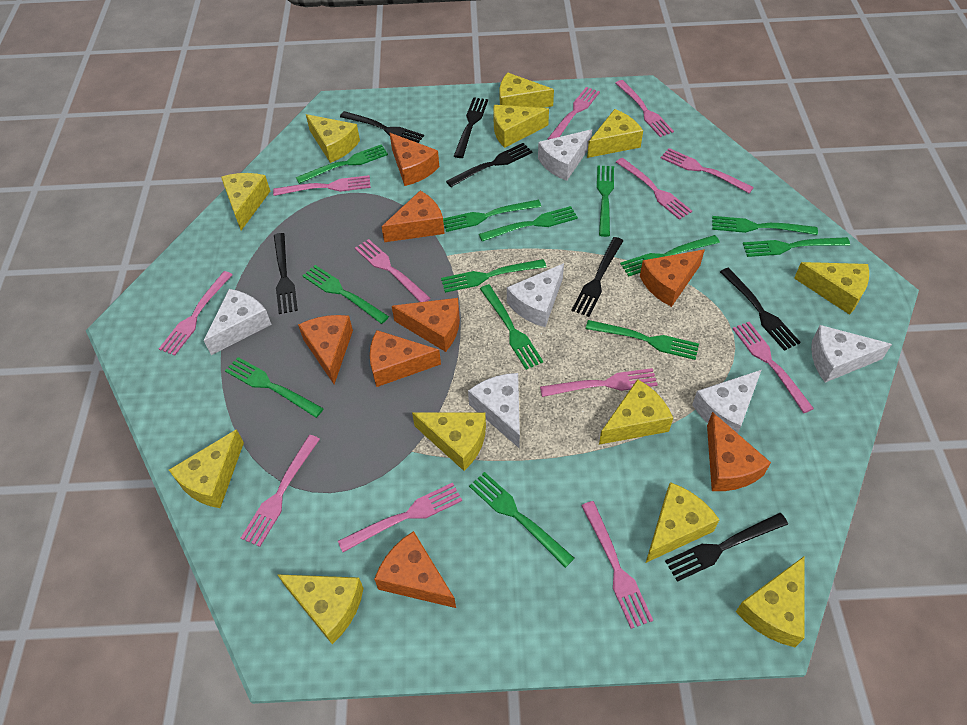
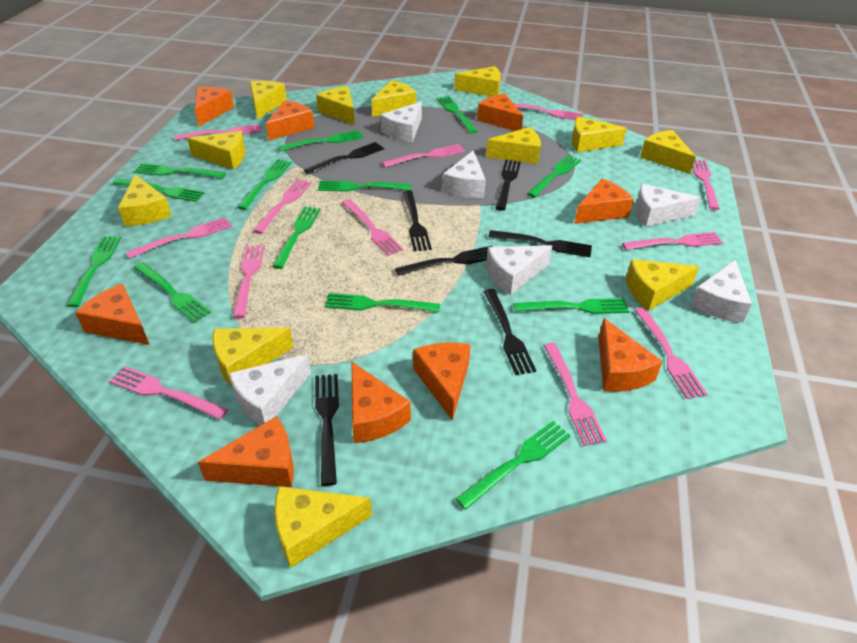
orange cheese: [298,315,353,384] [370,330,441,387] [374,531,456,608] [381,191,445,242] [390,133,439,186] [392,298,460,352] [640,249,705,307] [707,412,771,491] = 8 -> [75,283,149,345] [195,87,234,126] [198,416,294,487] [266,100,314,141] [352,362,411,443] [413,342,471,421] [477,94,523,131] [574,179,634,224] [599,318,663,392] = 9

